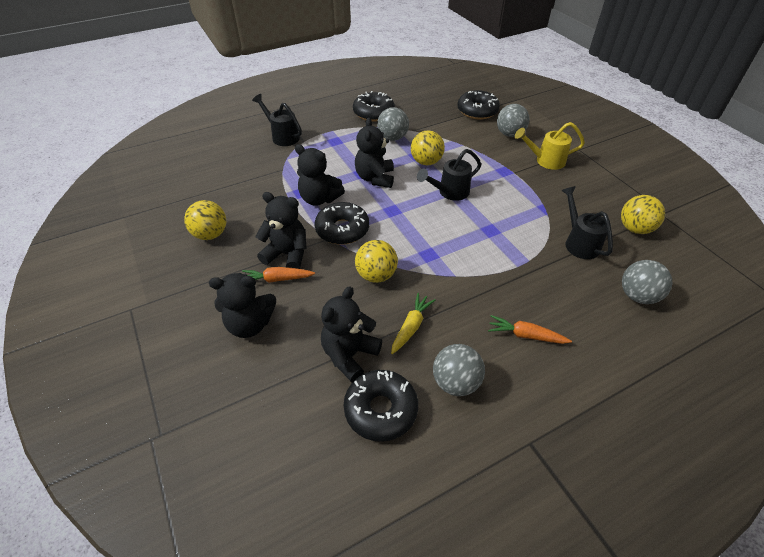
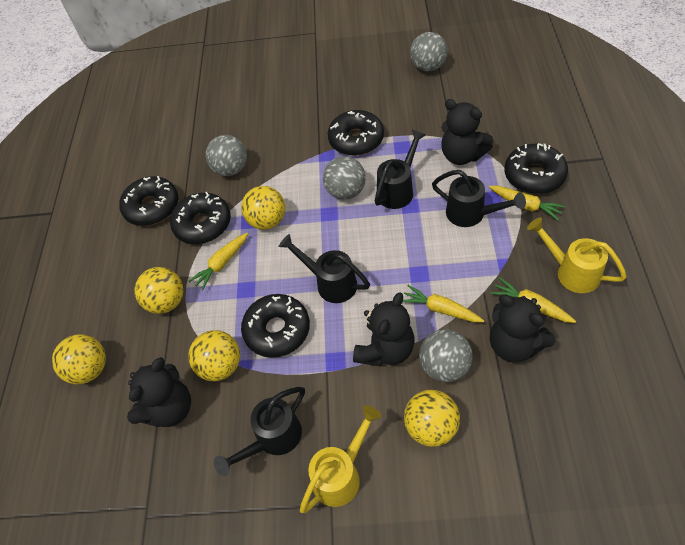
black donut: [314,202,369,245] [344,370,418,442] [353,91,395,121] [457,90,500,119] = 4 -> [119,176,179,226] [170,192,231,244] [241,294,310,358] [328,110,384,156] [504,143,568,194] = 5
black teddy bear: [209,273,276,338] [255,192,307,269] [295,144,345,206] [321,286,382,383] [355,118,394,188] = 5 -> [127,357,191,427] [353,292,415,366] [441,99,493,165] [490,294,556,362] = 4
black watering can: [252,94,302,146] [417,149,481,201] [561,186,613,259] = 3 -> [214,387,305,476] [278,234,370,303] [375,130,426,209] [432,170,526,227] = 4
orange carrot: [242,267,315,283] [488,315,572,344] = 2 -> none = 0
yellow ball: [184,200,226,240] [355,240,398,283] [411,130,445,165] [621,195,665,234] = 4 -> [52,334,106,384] [134,267,183,314] [188,330,240,381] [241,186,285,230] [404,390,460,447] = 5
yellow carrot: [391,293,435,354] = 1 -> [189,232,248,291] [403,285,484,322] [489,186,566,221] [491,277,576,323] = 4
yellow watering can: [515,122,585,170] = 1 -> [300,405,381,513] [527,217,627,293] = 2

